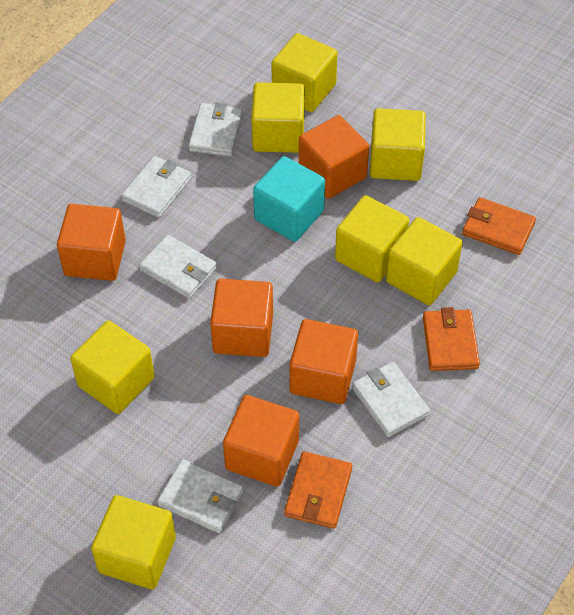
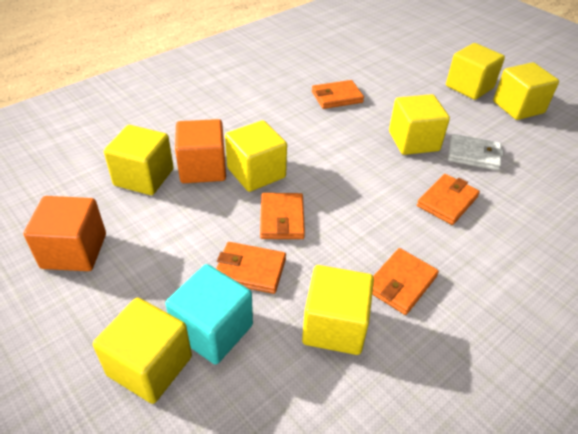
orange cube: [57,204,126,281] [210,279,273,357] [223,395,299,486] [290,319,358,404] [299,115,369,199] = 5 -> [23,196,106,271] [175,119,226,183] = 2
orange wallet: [284,451,352,529] [423,307,480,371] [462,197,536,255] = 3 -> [216,242,286,294] [260,193,305,239] [312,80,364,109] [372,248,439,315] [417,174,480,225] = 5
white wallet: [121,156,191,218] [139,235,217,298] [157,459,243,533] [189,102,243,157] [352,362,430,437] = 5 -> [448,134,503,171] = 1

